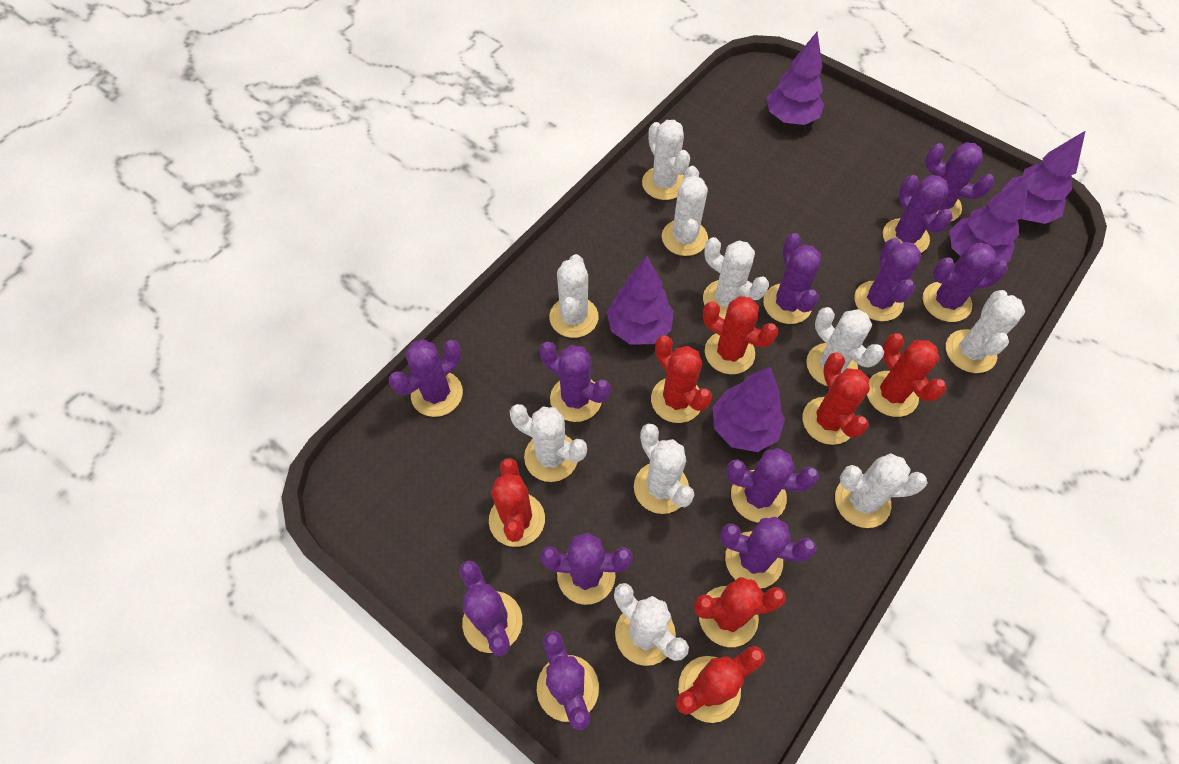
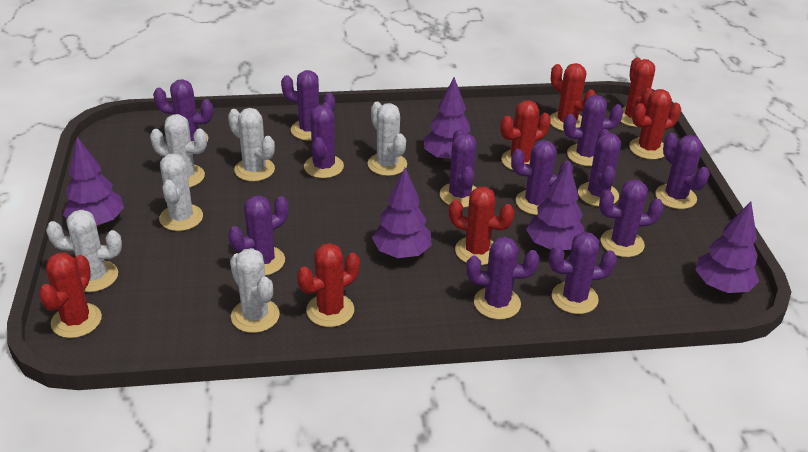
white cactus: [510,404,587,482] [549,254,599,338] [614,583,689,666] [634,424,694,514] [642,120,690,200] [662,166,708,256] [703,237,769,320] [806,307,884,386] [835,453,927,528] [946,290,1025,373] = 10 -> [46,210,122,292] [150,114,207,188] [159,153,203,231] [228,108,275,182] [230,248,280,333] [368,102,407,176] = 6

